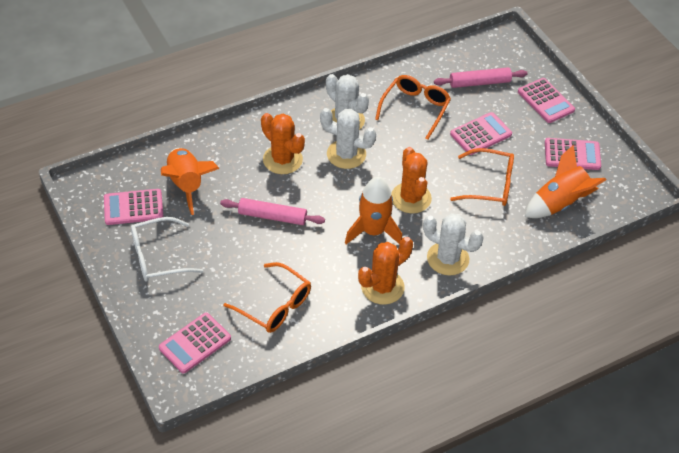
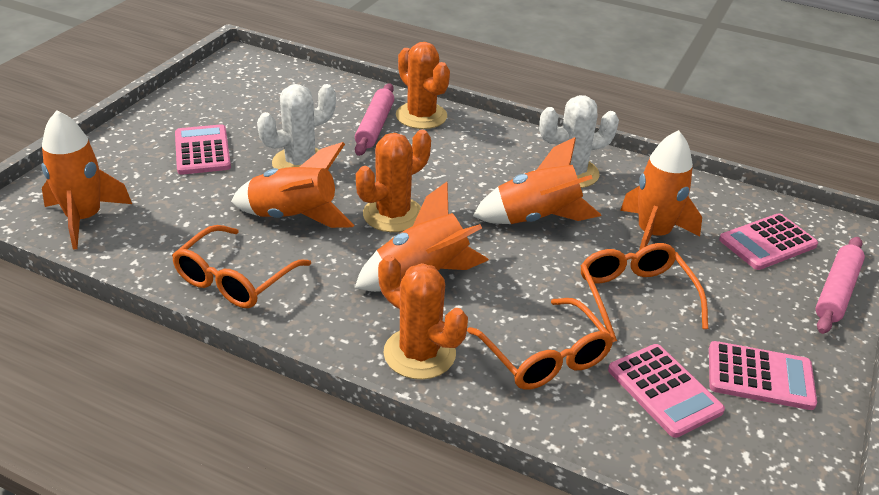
orange rocket: [161,148,219,215] [345,177,402,244] [524,144,606,218] = 3 -> [41,110,132,249] [231,142,354,228] [355,182,489,292] [473,137,601,224] [620,130,702,250] = 5
pink calculator: [104,189,163,225] [159,313,231,373] [450,112,512,155] [518,78,575,123] [545,138,601,170] = 5 -> [175,124,231,175] [608,344,725,438] [709,341,817,410] [719,213,818,270] = 4
white cactus: [320,108,376,169] [326,74,369,130] [423,213,484,276] = 3 -> [257,84,336,169] [539,95,619,188] = 2
white glasses: [131,217,203,282] = 1 -> none = 0

